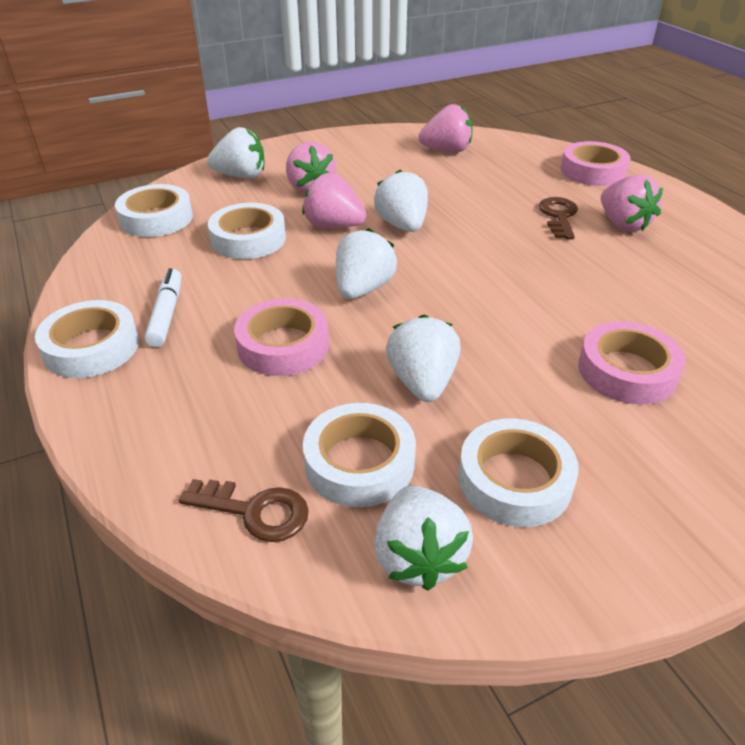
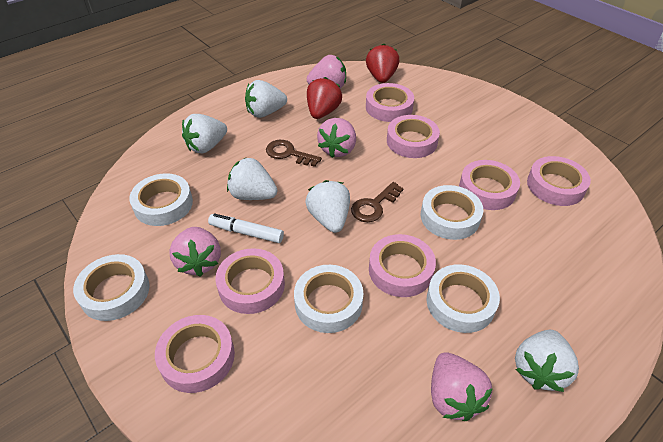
pink tape: [234,298,329,376] [561,141,631,186] [578,321,685,405] = 3 -> [155,315,235,393] [215,248,285,314] [366,83,414,122] [369,234,436,297] [387,115,440,158] [459,160,520,210] [527,156,591,206] = 7
red strawberry: none = 0 -> [307,77,342,119] [366,44,399,83] = 2

